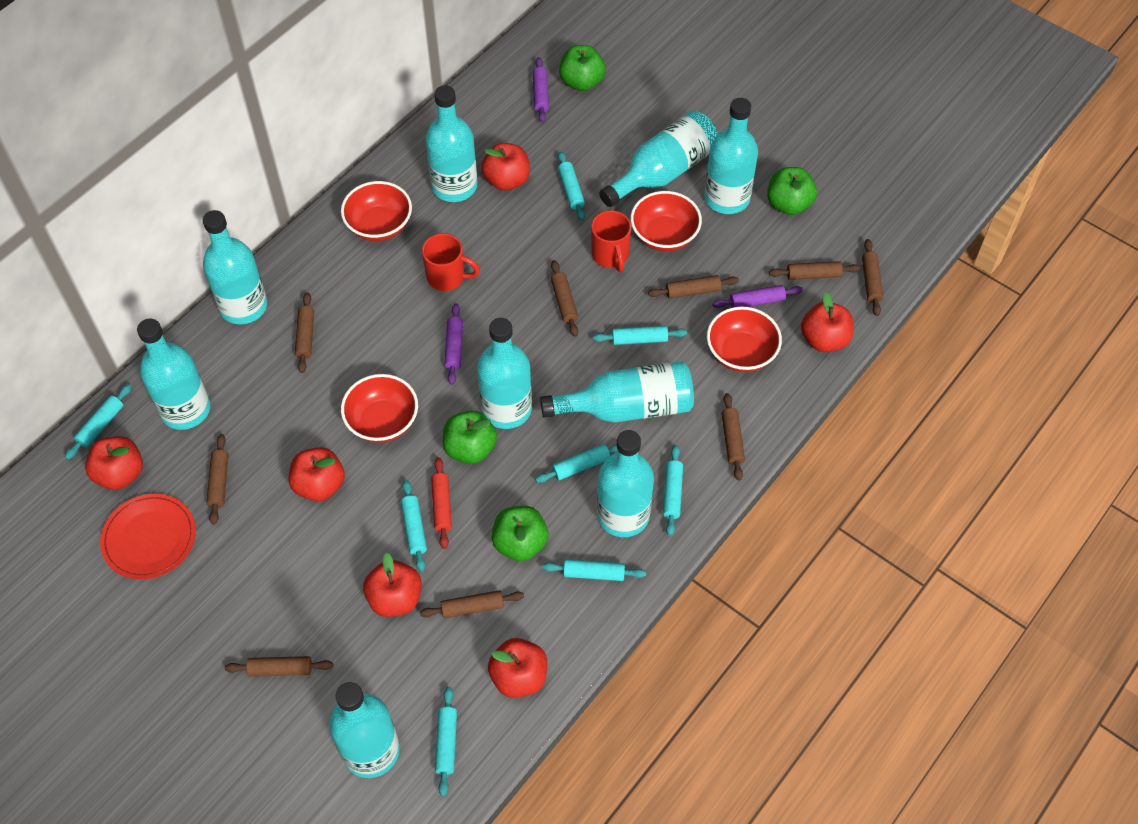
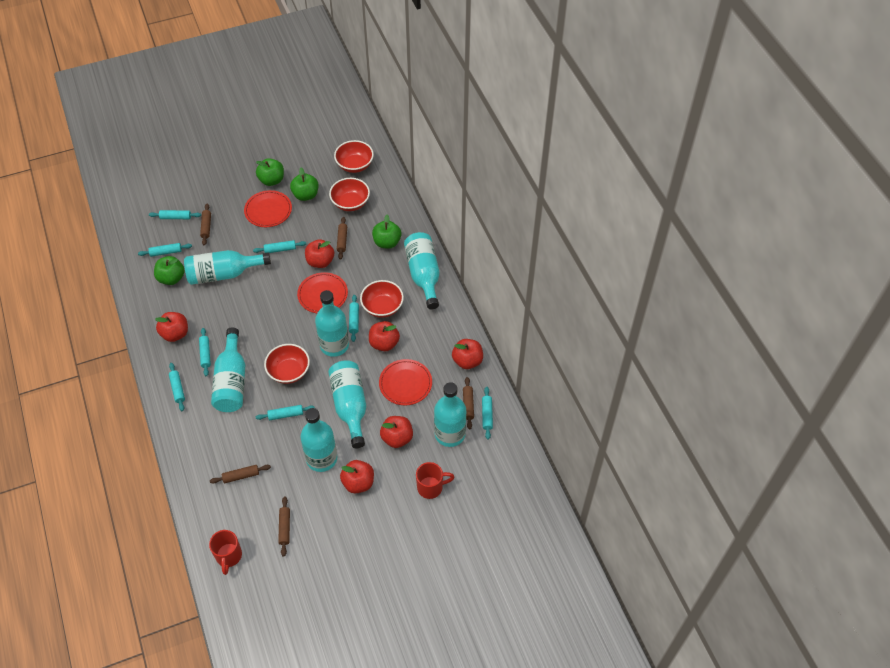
brown rolling pin: [206,434,229,525] [225,656,333,677] [295,292,314,373] [420,590,524,618] [551,260,578,337] [648,275,739,298] [721,393,745,481] [769,261,861,280] [862,239,883,316] = 9 -> [200,204,211,245] [210,465,271,484] [278,496,290,556] [337,217,347,260] [463,377,474,429] = 5
purple rolling pin: [444,303,463,385] [533,57,549,123] [712,285,803,308] = 3 -> none = 0
red plate: [100,494,196,580] = 1 -> [244,190,292,227] [297,272,348,313] [379,359,432,406] = 3
red rolling pin: [431,457,452,549] = 1 -> none = 0
turquoise bottle: [137,319,210,430] [203,210,267,325] [329,682,400,778] [426,85,477,202] [477,318,532,429] [540,361,694,423] [597,430,654,537] [599,111,718,207] [704,98,758,214] = 9 -> [184,250,271,285] [211,328,245,412] [300,408,338,472] [315,290,349,357] [328,360,366,448] [404,232,440,309] [434,382,466,447] = 7

